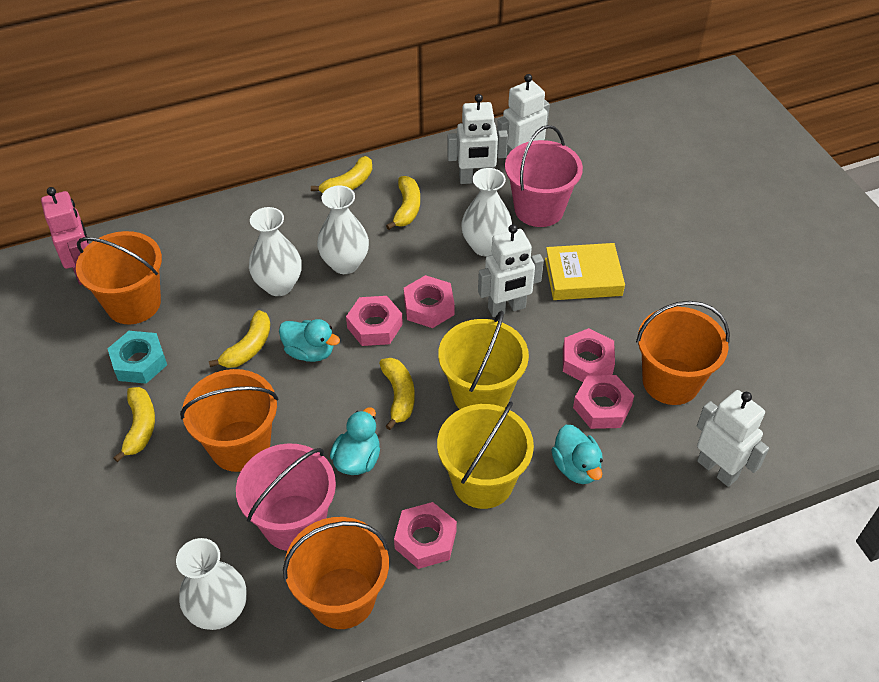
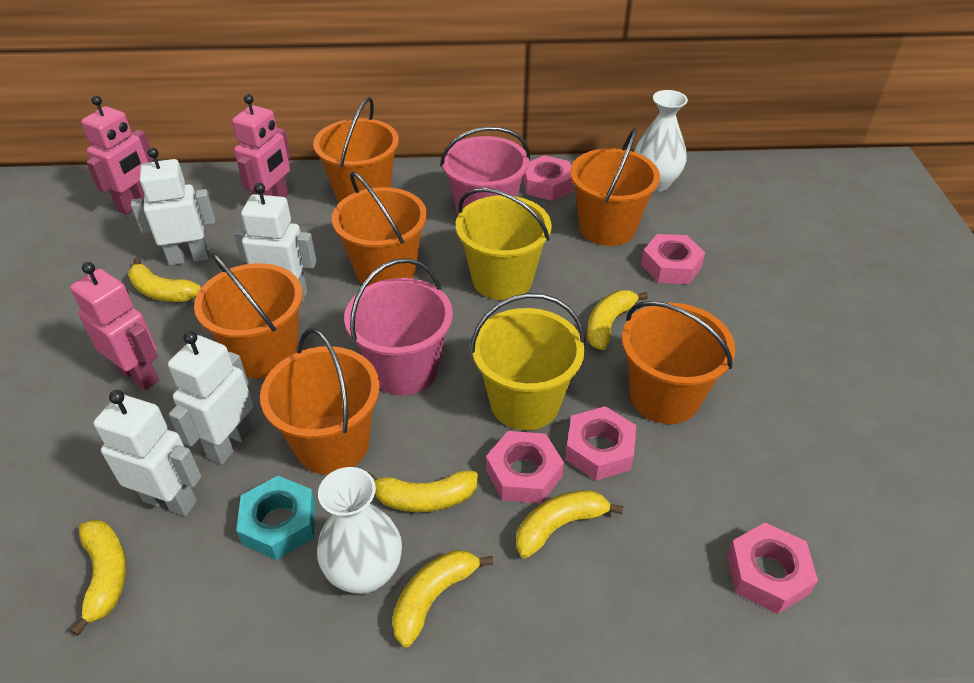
orange bucket: [76,231,162,324] [180,369,278,472] [283,517,389,629] [636,301,730,405] = 4 -> [194,253,303,379] [260,328,380,475] [313,97,399,203] [332,171,427,287] [570,128,660,246] [622,301,735,424] = 6
pink robot: [41,187,89,285] = 1 -> [70,262,159,390] [81,96,154,215] [232,94,291,197] = 3
turquoise duck: [279,319,340,362] [330,408,380,475] [551,425,603,484] = 3 -> none = 0
white vase: [176,538,247,630] [249,207,302,296] [317,186,369,274] [461,168,512,256] = 4 -> [317,467,402,594] [634,90,688,192] = 2
yellow banana: [113,387,155,462] [209,310,270,368] [311,156,372,193] [379,358,415,430] [386,176,420,230] = 5 -> [71,520,126,636] [128,258,201,302] [368,471,478,512] [392,550,493,647] [516,490,623,559] [587,290,648,350] = 6
yellow book: [545,243,625,300] = 1 -> none = 0

